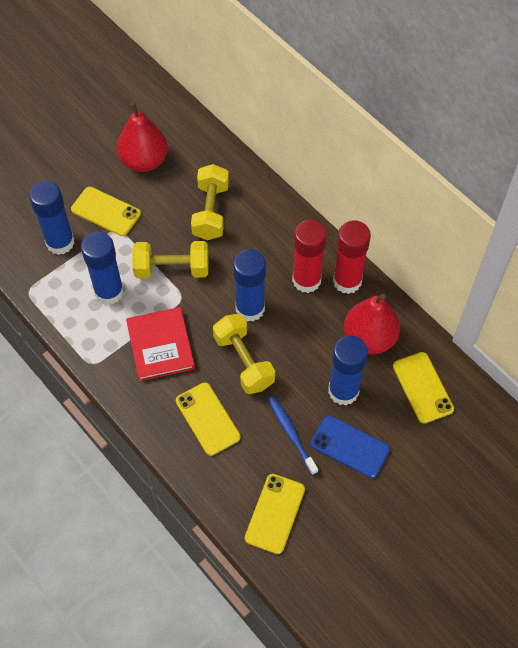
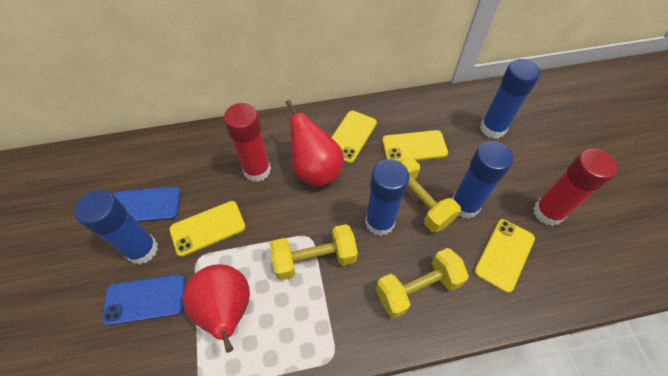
blue phone: [310,415,390,478] = 1 -> [102,274,185,326] [113,187,181,222] = 2
blue toothbrush: [268,396,318,475] = 1 -> none = 0
red book: [126,307,195,381] = 1 -> none = 0

